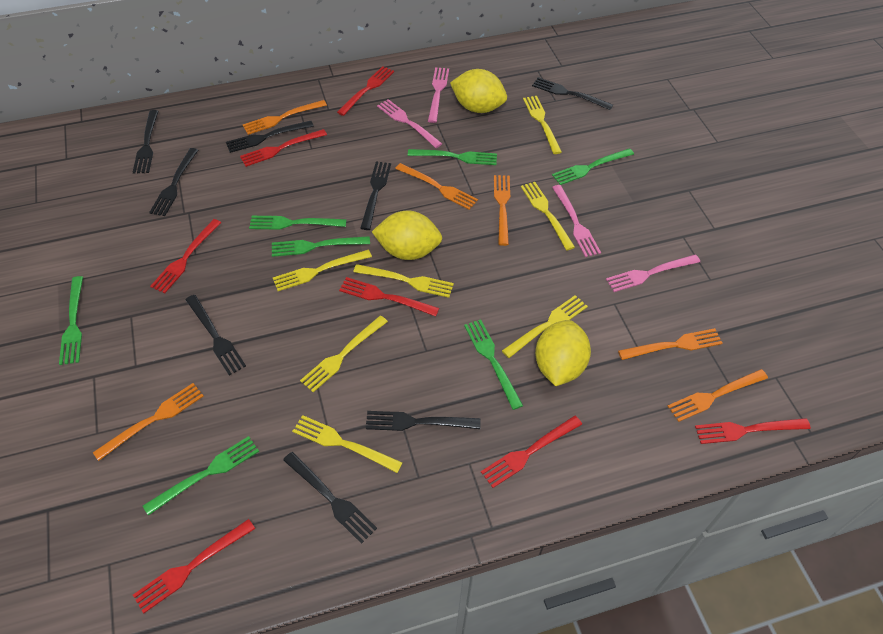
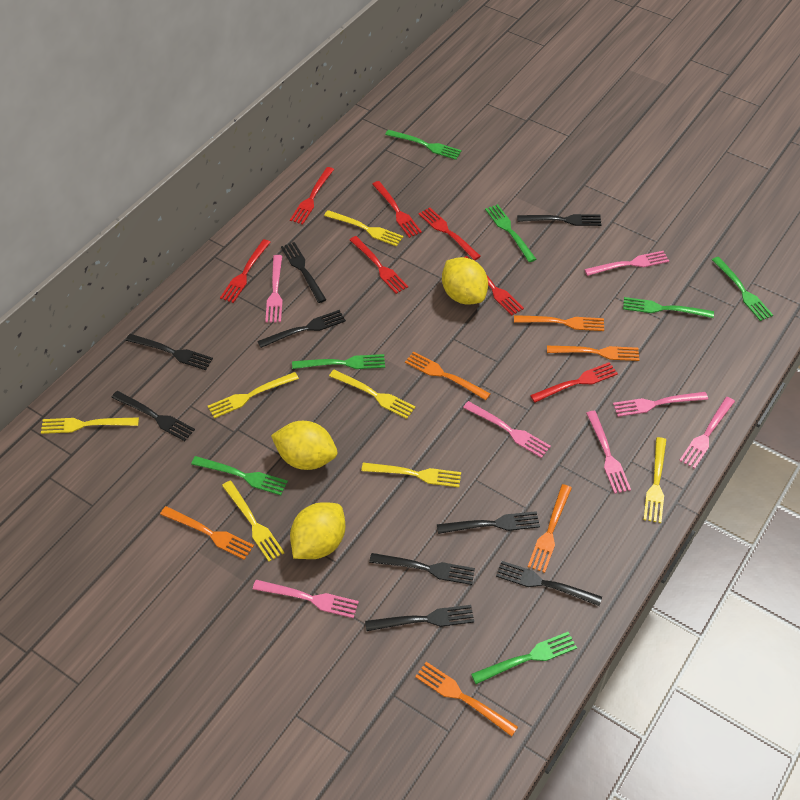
black fork: [132,110,158,174] [149,148,198,216] [186,295,246,375] [226,121,314,153] [283,452,377,544] [360,162,391,230] [366,411,481,431] [532,77,613,110] = 8 -> [111,391,195,441] [126,334,213,370] [257,310,346,348] [281,242,327,303] [365,605,474,631] [369,553,475,585] [437,511,540,534] [496,561,602,606] [517,214,602,226] = 9
pink fork: [377,99,442,148] [428,67,449,123] [552,185,601,257] [606,255,700,292] = 4 -> [253,580,359,618] [265,255,283,322] [463,401,551,458] [584,251,669,276] [586,411,631,494] [613,392,708,417] [679,397,735,469] = 7

